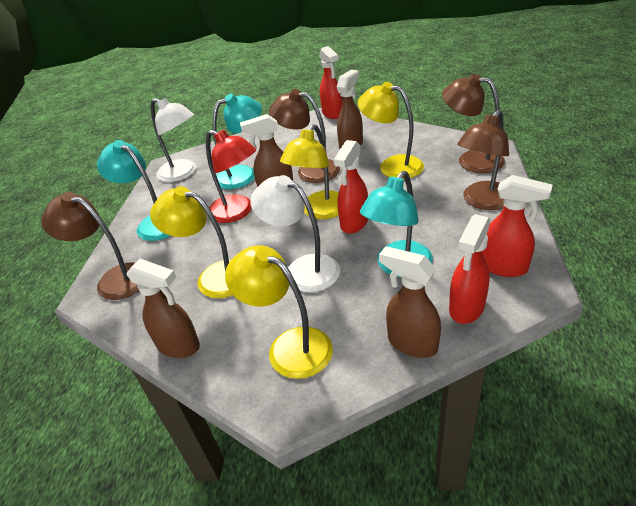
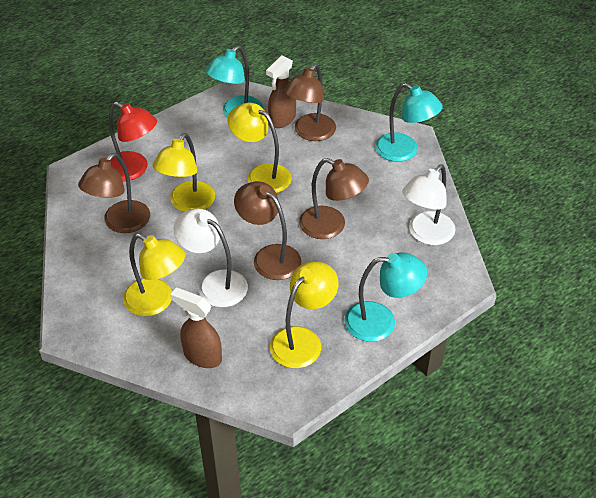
brown spray bottle: [126,259,200,358] [240,114,293,187] [337,70,363,149] [379,246,441,358] = 4 -> [170,287,222,368] [266,56,296,128] = 2
red spray bottle: [319,46,343,119] [334,140,368,234] [449,214,491,324] [482,175,553,277] = 4 -> none = 0

